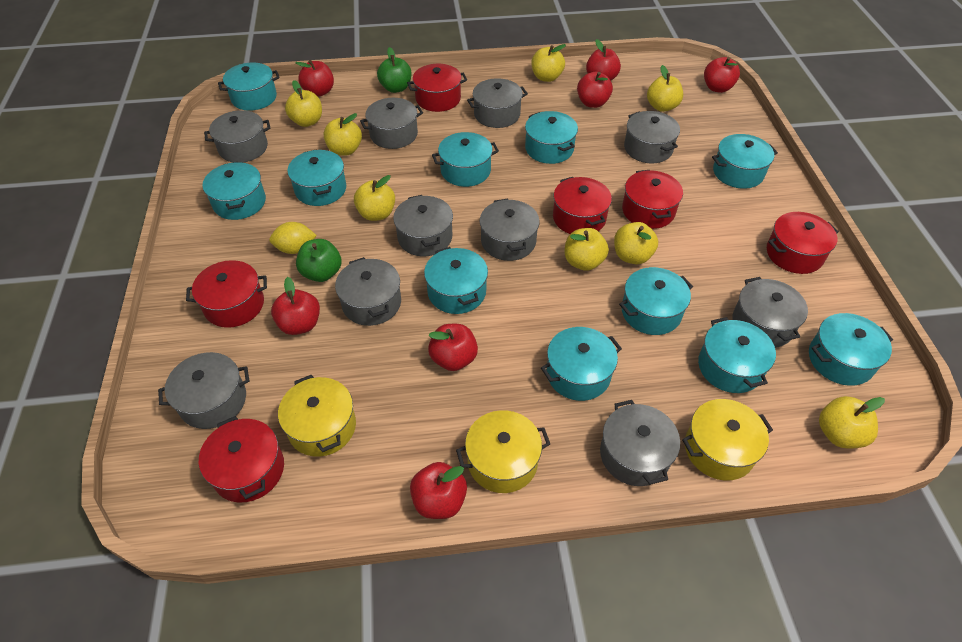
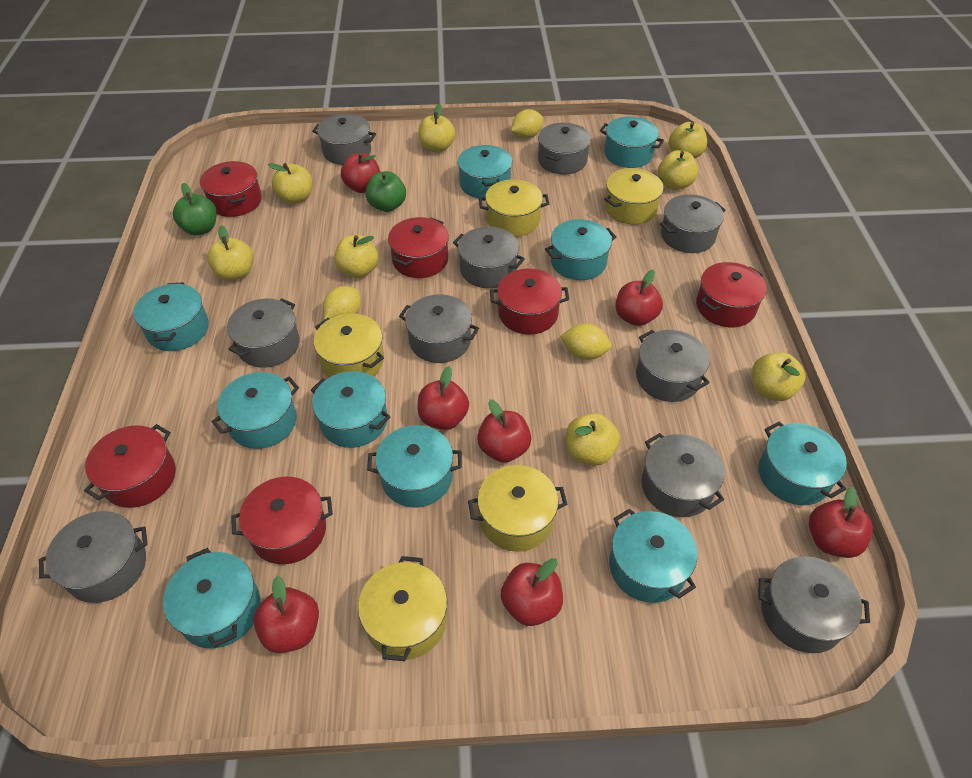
turquoise pot: [203,162,266,220] [218,62,280,111] [287,149,346,206] [424,247,488,314] [432,132,499,187] [525,111,578,164] [541,327,622,401] [619,267,693,335] [698,317,776,393] [712,134,778,189] [809,313,893,386] = 11 -> [133,282,209,351] [163,548,261,648] [212,372,299,449] [311,371,390,448] [367,425,462,508] [458,145,512,198] [545,219,616,280] [600,117,664,168] [609,509,698,603] [758,422,847,505] = 10
yellow lemon: [269,222,317,254] = 1 -> [323,286,361,320] [511,109,543,138] [560,323,611,360] = 3
yellow pot: [278,375,356,457] [456,410,550,493] [682,399,773,480] = 3 -> [314,313,384,378] [358,556,447,661] [468,465,568,552] [479,179,549,237] [604,168,663,224] = 5

